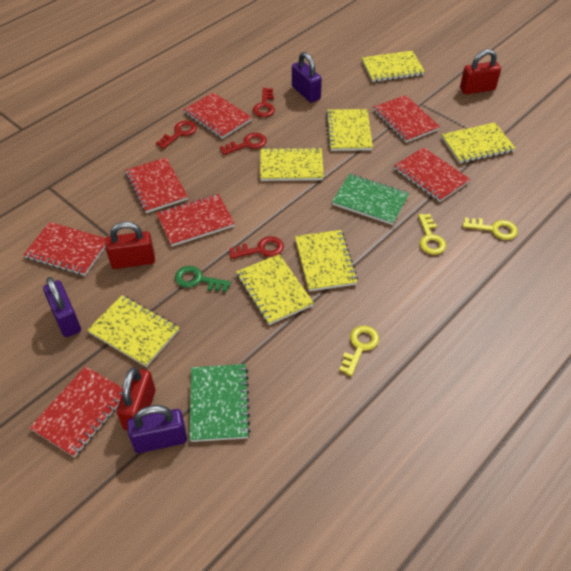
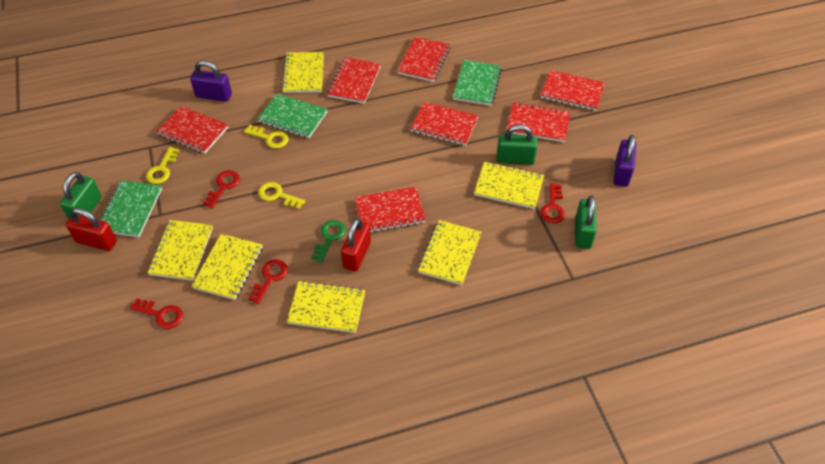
green notebook: [189,364,250,442] [332,174,409,225] = 2 -> [99,180,162,237] [257,93,328,138] [453,60,502,106] = 3
green padlock: none = 0 -> [60,172,102,220] [497,125,538,165] [575,195,597,249] = 3
purple padlock: [43,277,81,337] [127,405,187,453] [292,52,322,103] = 3 -> [190,61,232,102] [614,135,637,187] = 2
red padlock: [105,222,155,269] [117,367,156,431] [460,49,501,94] = 3 -> [66,208,117,251] [341,218,371,272] = 2
yellow notebook: [87,295,179,367] [236,254,314,325] [260,147,324,181] [295,230,358,292] [326,109,373,151] [362,51,425,82] [441,123,516,164] = 7 -> [147,220,213,281] [192,234,263,300] [281,52,324,93] [287,281,365,333] [418,220,482,285] [474,162,544,209] = 6

